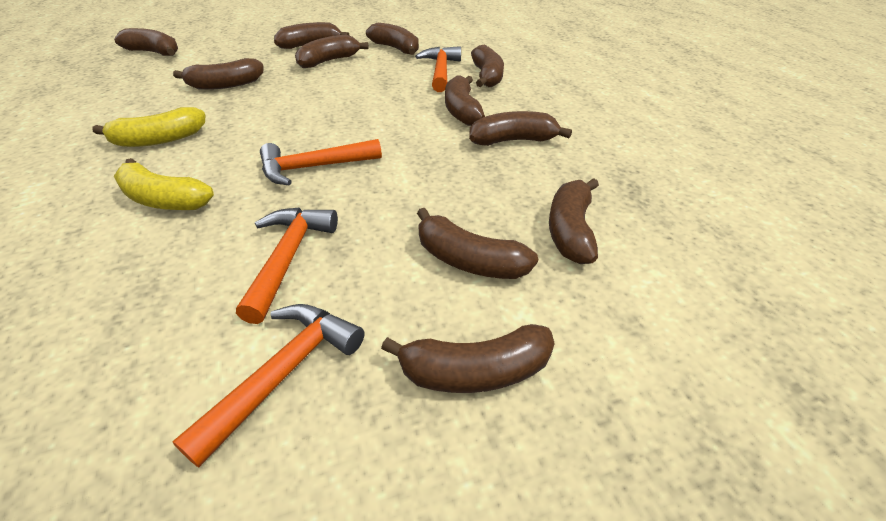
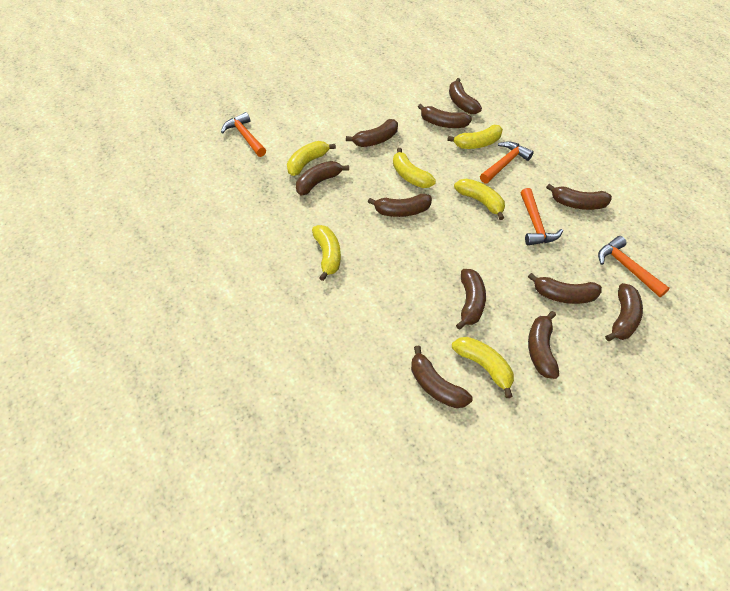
yellow banana: [93,107,205,147] [114,158,214,210] = 2 -> [287,141,336,176] [312,225,341,281] [393,148,436,188] [447,125,503,149] [452,337,514,398] [454,179,505,220] = 6

